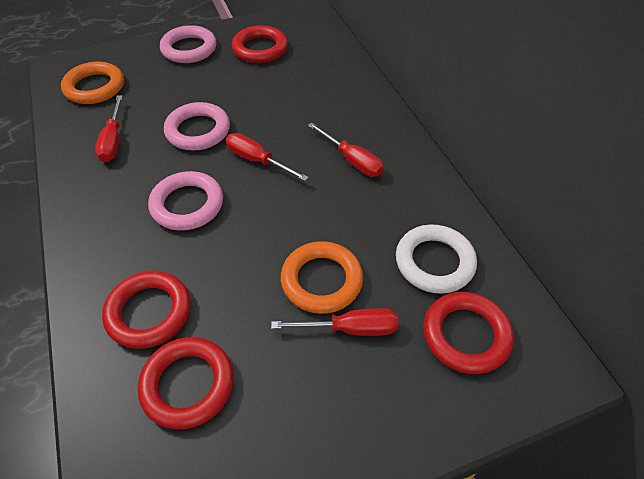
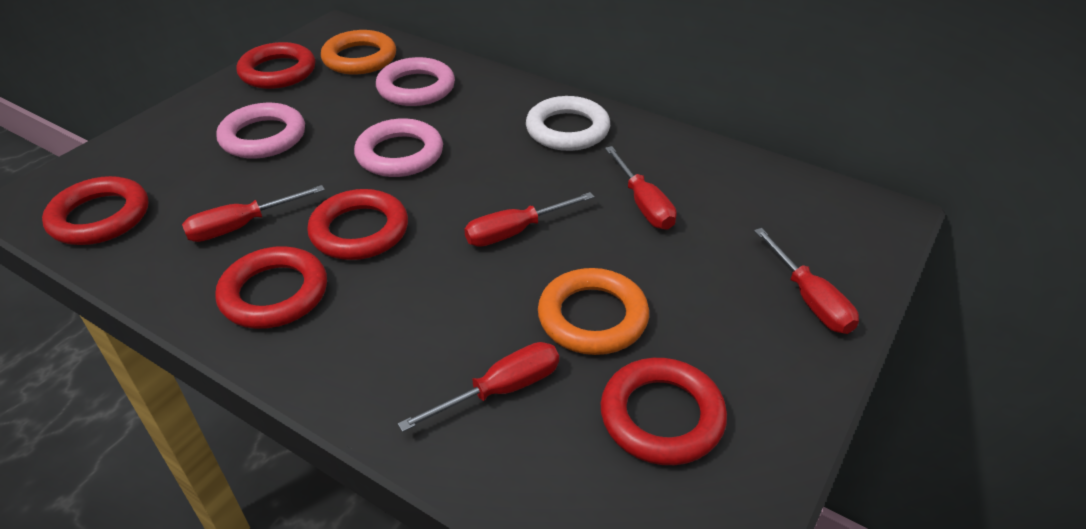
red ring: [102,271,191,349] [138,337,234,429] [232,25,288,63] [423,292,514,374] = 4 -> [42,176,148,245] [215,246,327,329] [237,42,315,89] [307,189,408,260] [601,358,727,465] = 5
red screwdriver: [95,95,123,162] [226,133,309,181] [271,308,398,336] [308,122,384,177] = 4 -> [182,185,325,242] [398,342,559,432] [464,192,594,247] [605,146,677,230] [754,228,859,334] = 5

